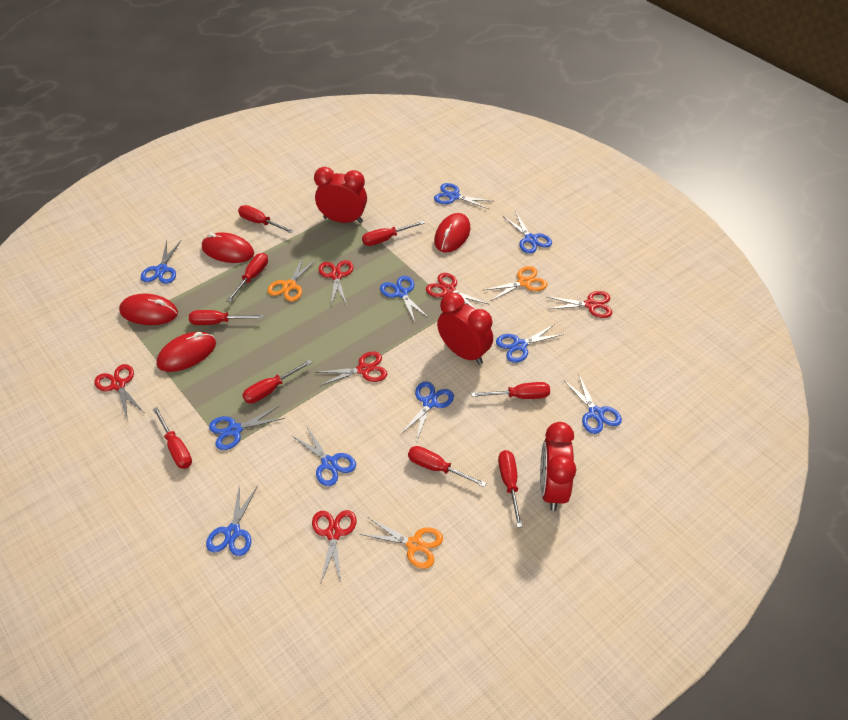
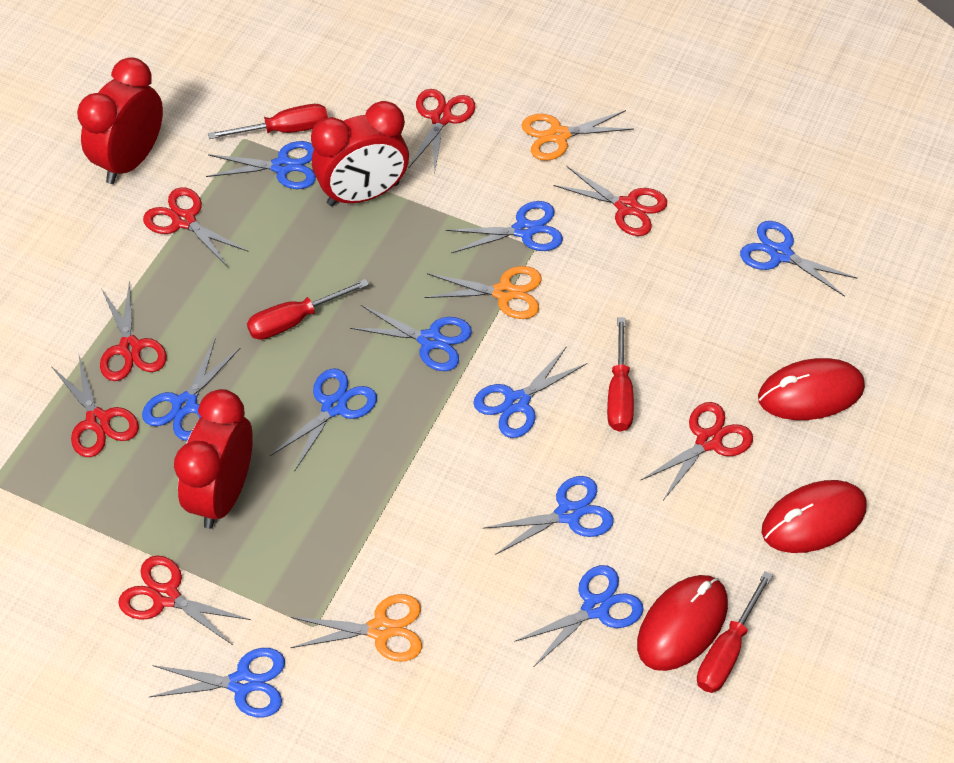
red mouse: [119,294,178,325] [157,332,216,372] [202,232,254,263] [434,213,470,253] = 4 -> [637,575,728,671] [758,358,865,420] [762,480,867,553] = 3
red scissors: [94,364,144,421] [312,510,356,585] [315,352,387,386] [319,260,354,305] [426,273,488,310] [548,291,612,318] = 6 -> [51,356,139,457] [100,281,167,381] [118,556,251,645] [143,187,248,267] [408,89,475,175] [553,166,667,236] [640,402,753,500] = 7
red screwdriver: [153,407,192,469] [189,310,263,325] [226,253,268,302] [238,205,294,234] [242,360,312,403] [362,221,425,246] [408,446,486,487] [471,382,550,399] [498,450,523,528] = 9 -> [208,104,328,139] [247,279,369,340] [607,317,634,432] [697,571,773,693] = 4

